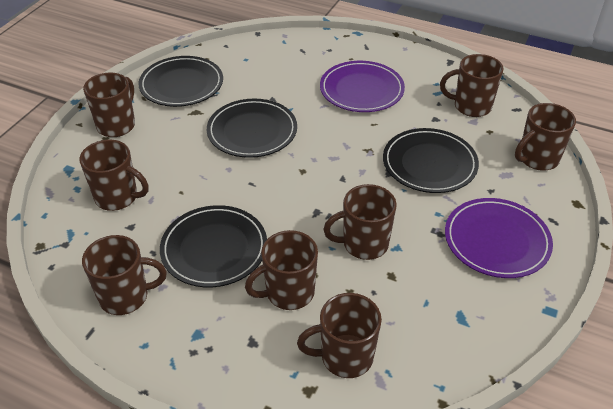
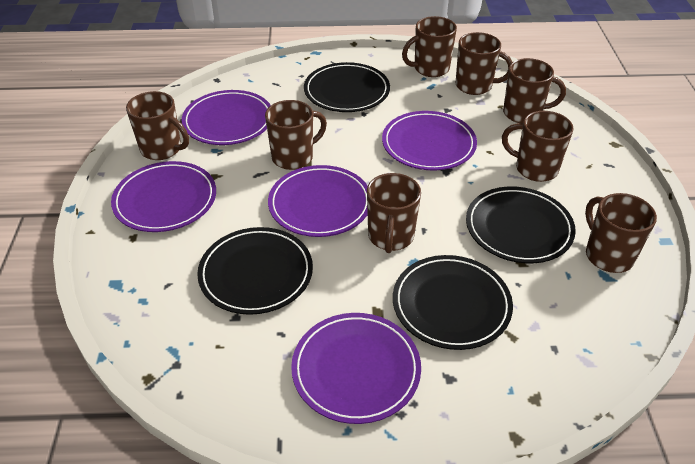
purple plate: [320,61,405,112] [445,198,553,278] = 2 -> [111,161,216,232] [181,90,271,145] [268,165,368,237] [291,313,421,424] [382,111,477,170] = 5

